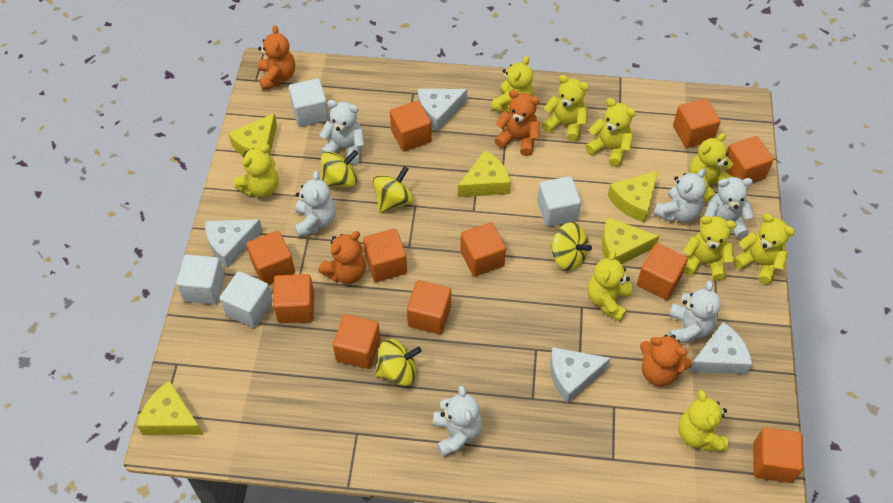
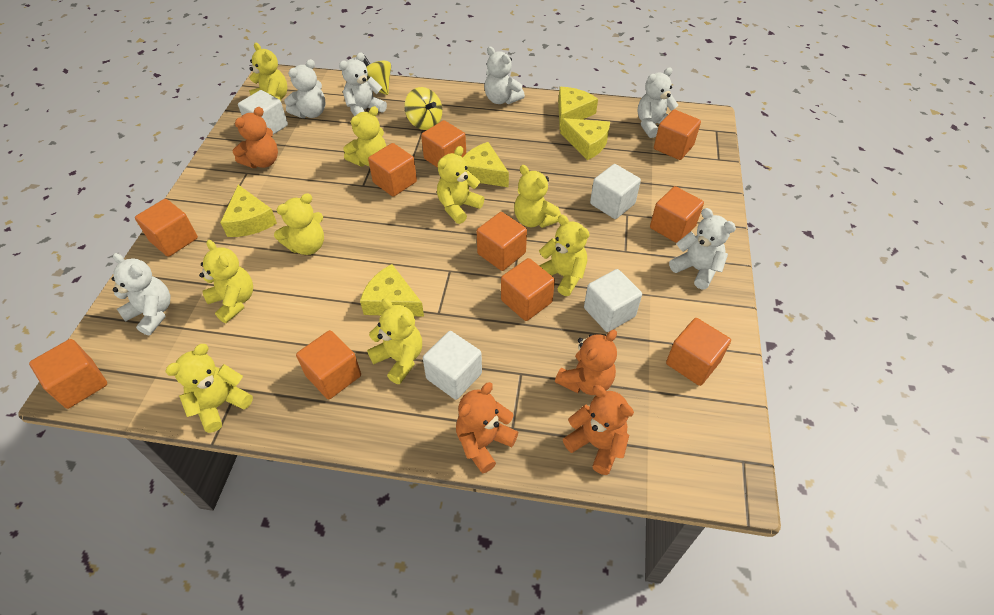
orange cube: [246,231,295,285] [273,274,314,323] [333,314,380,369] [363,229,407,282] [390,101,432,151] [407,280,451,334] [460,222,506,277] [637,243,688,300] [673,99,721,148] [726,136,774,183] [753,427,804,483] = 11 -> [29,339,107,409] [135,199,198,257] [296,330,361,399] [368,143,417,197] [421,120,466,168] [477,212,527,271] [501,258,555,321] [650,186,704,243] [654,109,701,160] [666,318,731,386] = 10
white cheese: [205,219,263,268] [418,89,467,132] [550,347,611,403] [689,322,753,374] = 4 -> none = 0
yellow spinning top: [321,150,358,187] [373,166,414,213] [375,339,422,386] [550,222,592,270] = 4 -> [363,53,391,95] [404,87,442,130] = 2

